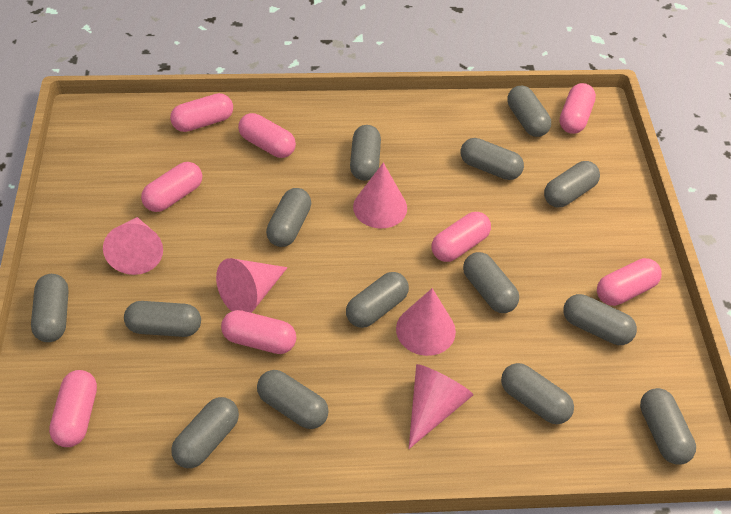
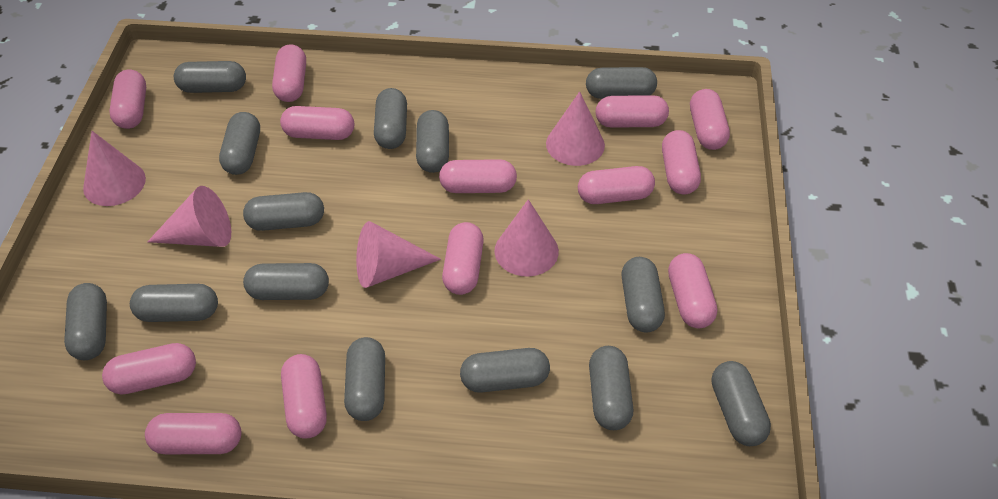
pink capsule: [49,370,97,447] [141,162,202,212] [170,93,233,132] [221,310,296,354] [238,113,296,158] [432,212,491,262] [560,83,596,134] [597,258,662,306] = 8 -> [102,343,196,395] [109,70,146,129] [145,413,241,454] [272,44,306,102] [280,106,354,140] [281,354,327,439] [439,159,517,193] [442,222,484,295] [578,166,655,204] [596,95,669,128] [662,130,701,195] [668,253,717,328] [690,89,730,150] = 13

